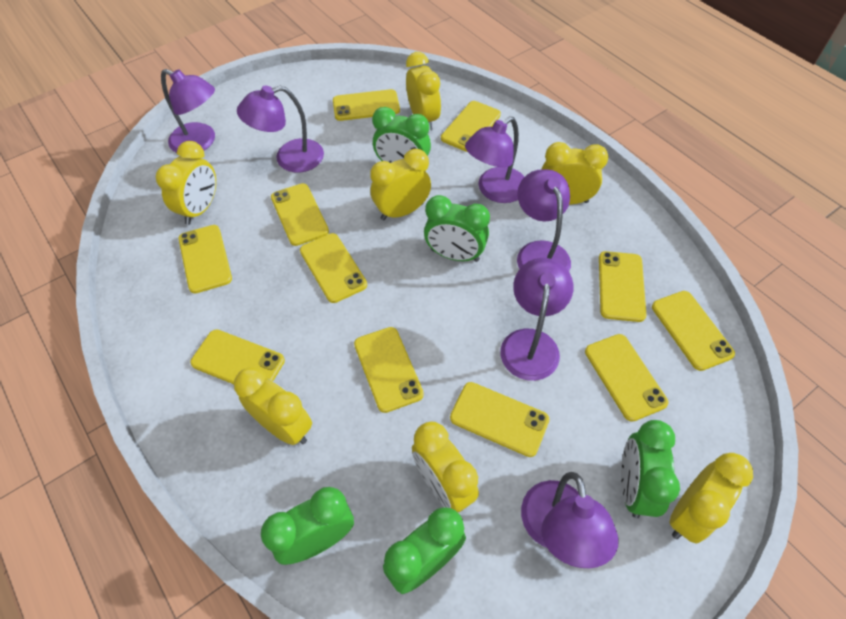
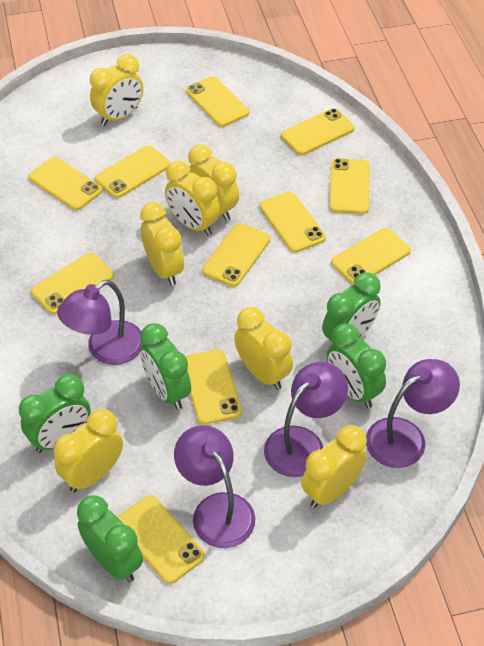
purple lamp: [161,69,215,153] [237,86,324,172] [465,117,524,203] [500,258,574,381] [517,169,571,271] [521,472,619,568] = 6 -> [57,280,142,365] [174,425,255,548] [264,362,348,477] [366,359,460,468] = 4

